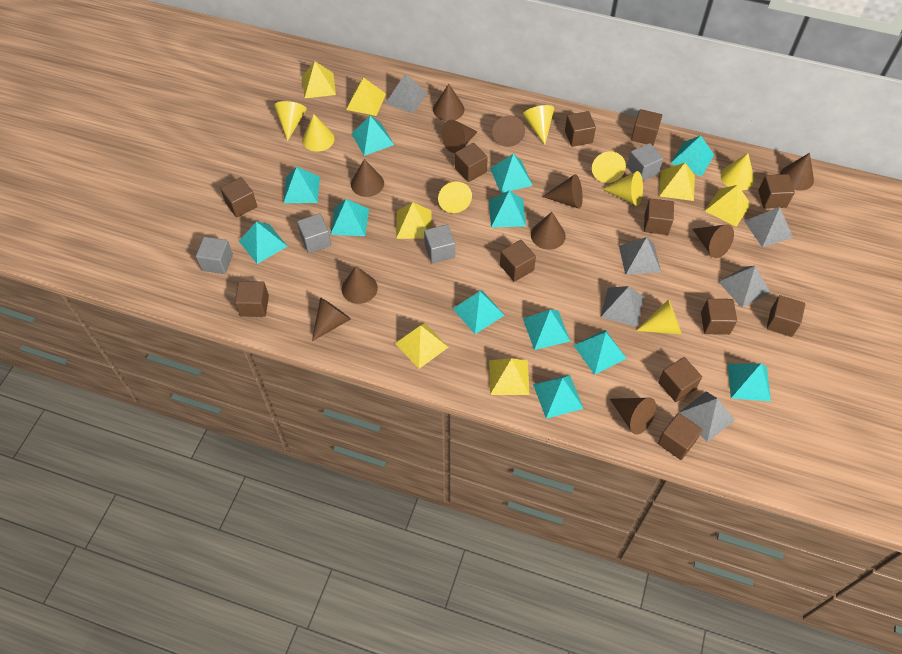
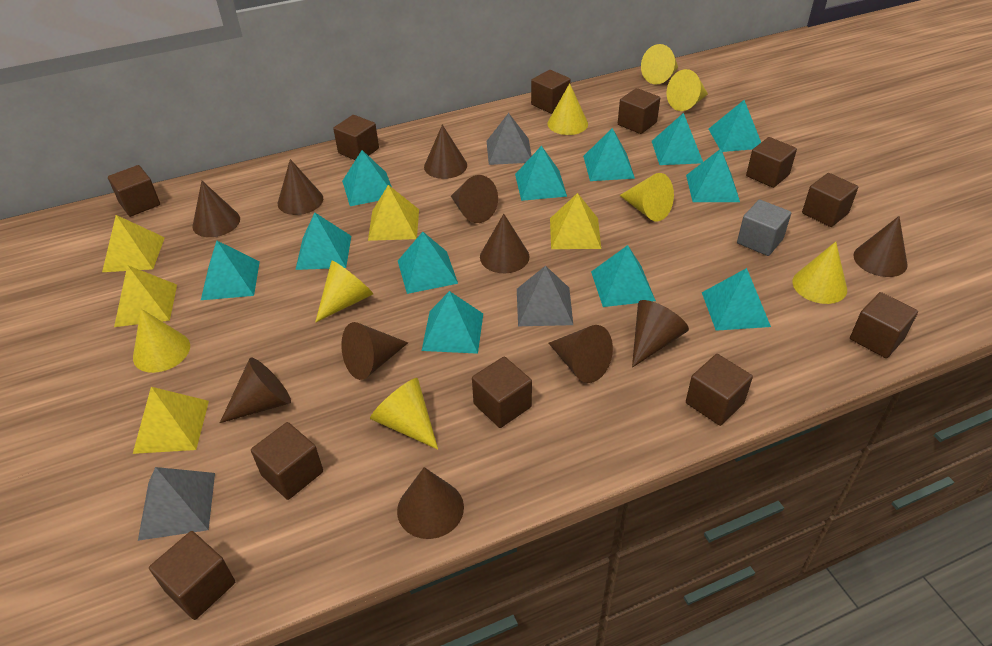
brown cube: [220,177,257,218] [235,281,269,317] [455,143,488,182] [500,240,536,282] [565,111,596,147] [631,109,662,146] [644,198,674,235] [658,357,702,402] [658,413,703,460] [701,299,737,335] [758,174,795,209] [767,295,805,337] = 12 -> [108,165,160,217] [149,531,235,620] [251,422,323,500] [333,115,379,160] [472,356,532,428] [531,70,571,114] [618,88,660,134] [686,354,753,426] [746,137,797,188] [802,173,858,227] [850,292,918,358] = 11
grey cube: [196,237,233,274] [297,213,331,253] [424,224,455,263] [627,143,663,181] = 4 -> [737,200,791,256] = 1
grey pyramid: [385,74,428,113] [600,286,644,327] [619,237,661,275] [678,391,735,442] [718,266,770,308] [744,207,793,247] = 6 -> [138,467,215,541] [487,113,531,165] [517,266,573,326] = 3
yellow pyramid: [302,61,336,99] [346,77,386,116] [395,322,448,369] [396,202,432,239] [489,358,529,395] [659,163,695,201] [705,185,751,227] = 7 -> [102,215,165,272] [114,265,177,327] [133,387,209,454] [368,185,419,241] [550,193,601,249] = 5

